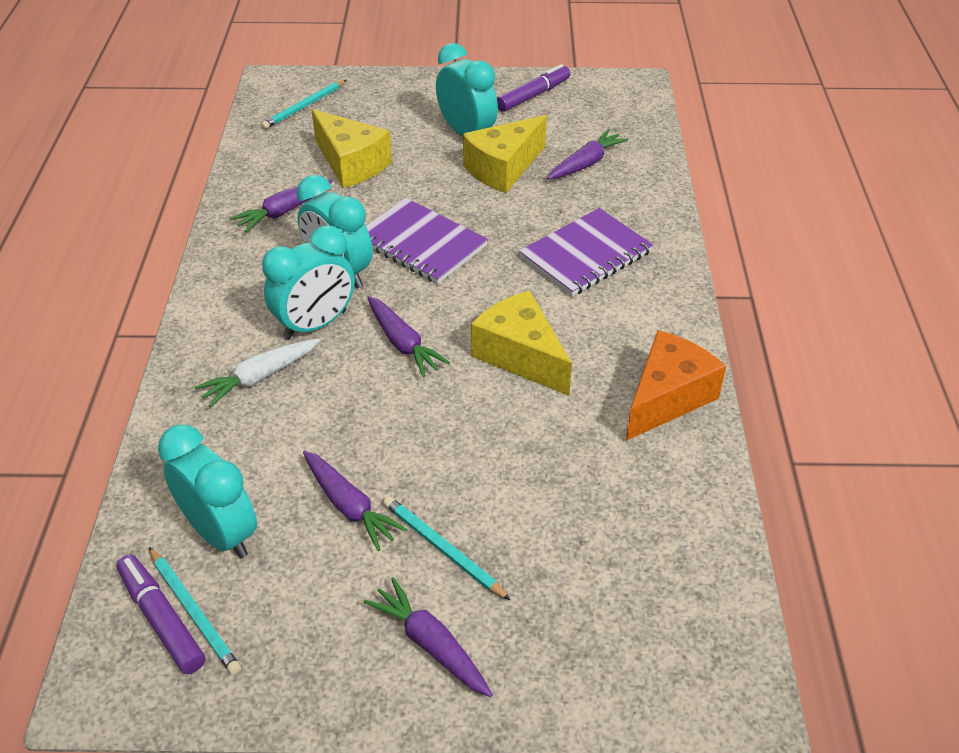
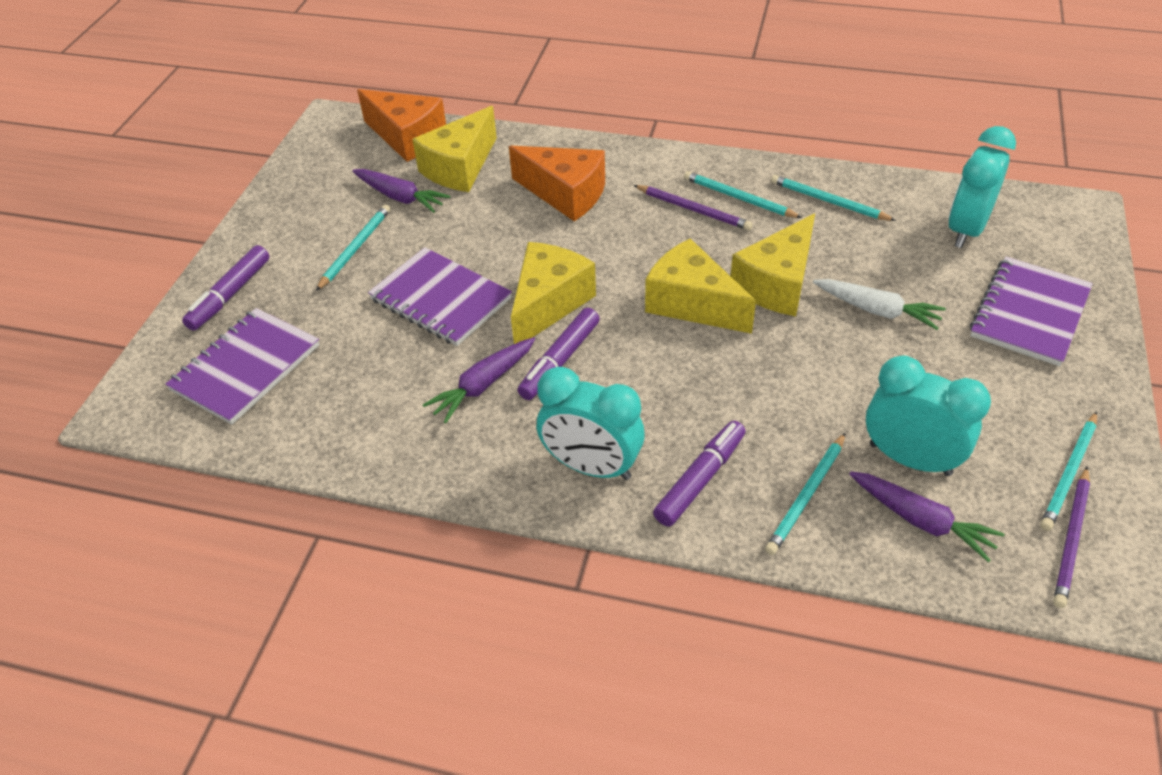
orange cheese: [626,330,726,441] = 1 -> [357,89,446,162] [509,146,605,221] = 2
purple carrot: [230,179,333,232] [303,451,408,551] [364,577,493,697] [367,296,450,377] [547,129,628,180] = 5 -> [352,169,450,213] [423,337,535,423] [849,472,1004,563] = 3
purple marker: [116,554,205,674] [497,64,570,112] = 2 -> [182,245,269,331] [517,308,600,400] [653,421,746,527] = 3
purple notebook: [366,198,488,284] [519,208,653,296] = 2 -> [165,308,319,425] [368,247,512,346] [970,257,1093,366] = 3
purple pencil: none = 0 -> [634,185,753,230] [1053,467,1090,608] = 2
turquoise clock: [158,425,257,558] [262,225,355,339] [297,175,373,288] [436,43,498,136] = 4 -> [537,367,645,480] [866,356,991,476] [948,126,1016,248] = 3
turquoise pencil: [149,547,241,675] [261,80,346,129] [383,496,511,601] = 3 -> [316,205,390,291] [684,171,802,218] [765,433,846,555] [771,175,896,221] [1040,411,1097,531] = 5
yellow cheese: [311,109,392,188] [463,115,547,193] [471,291,572,396] = 3 -> [412,106,497,192] [511,242,596,344] [645,238,756,334] [731,214,815,316] = 4

